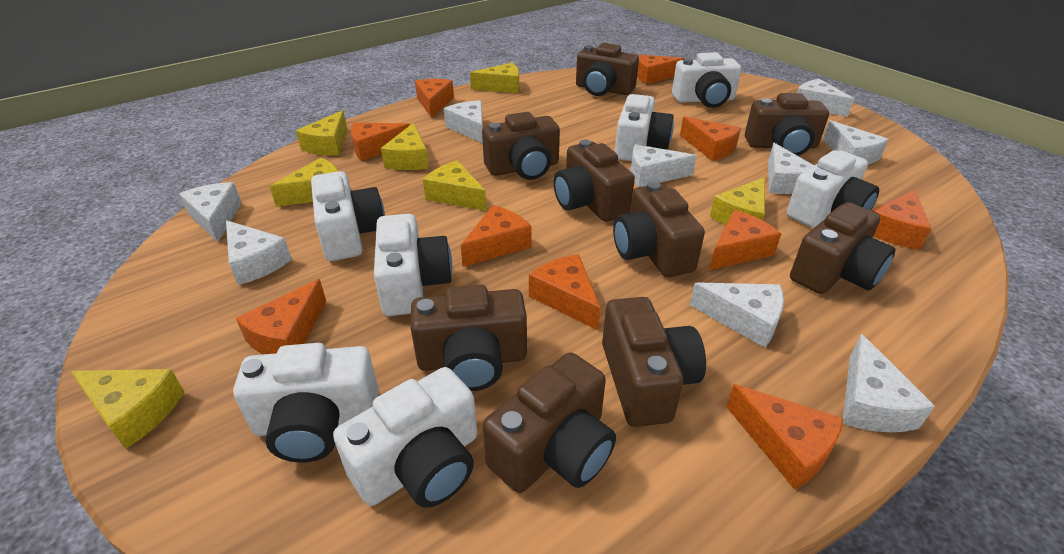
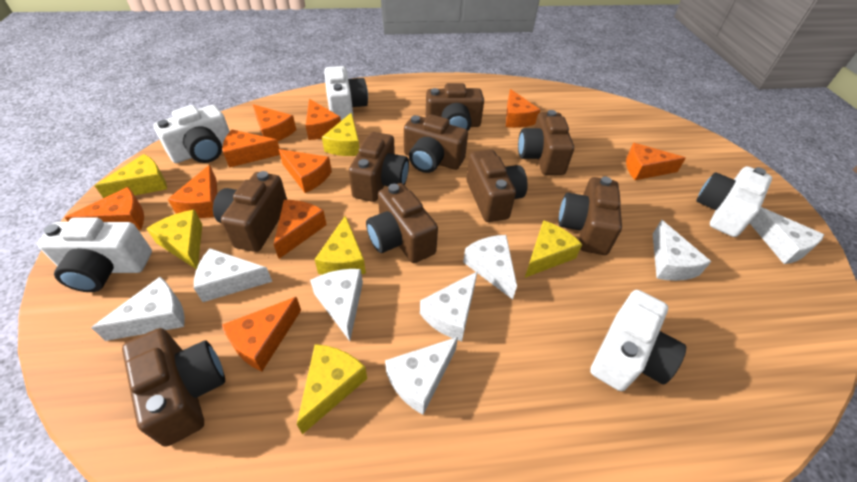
white camera: [233,343,379,463] [311,171,385,261] [333,367,477,508] [374,214,452,316] [615,94,674,161] [672,52,742,108] [787,150,879,228] = 7 -> [37,217,152,292] [154,105,230,163] [324,66,368,121] [590,290,686,391] [696,166,772,237] = 5
white cheese: [179,182,241,242] [226,220,292,285] [444,100,483,143] [631,144,697,187] [690,282,784,348] [768,143,815,194] [797,79,854,117] [823,120,889,165] [843,334,935,432] = 9 -> [91,277,185,341] [194,248,272,302] [310,269,363,341] [385,337,458,415] [420,271,478,341] [463,235,517,300] [653,220,711,281] [750,207,824,264] = 8
yellow cheese: [70,369,184,449] [269,158,338,207] [296,110,347,156] [381,123,429,170] [423,160,487,211] [470,63,519,93] [710,177,765,225] = 7 -> [95,154,167,198] [146,210,202,269] [297,344,367,434] [314,216,366,275] [322,113,359,156] [525,220,582,278] = 6

